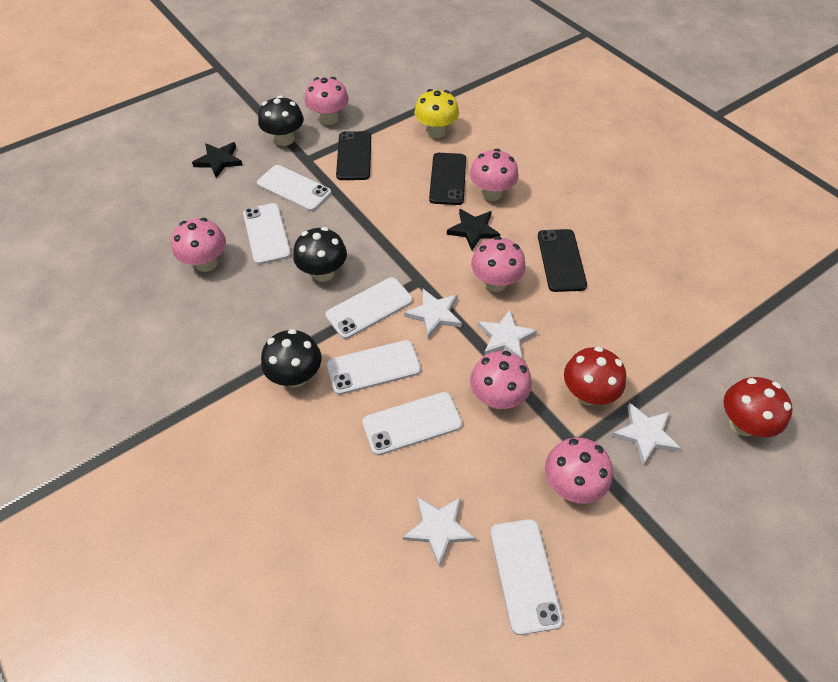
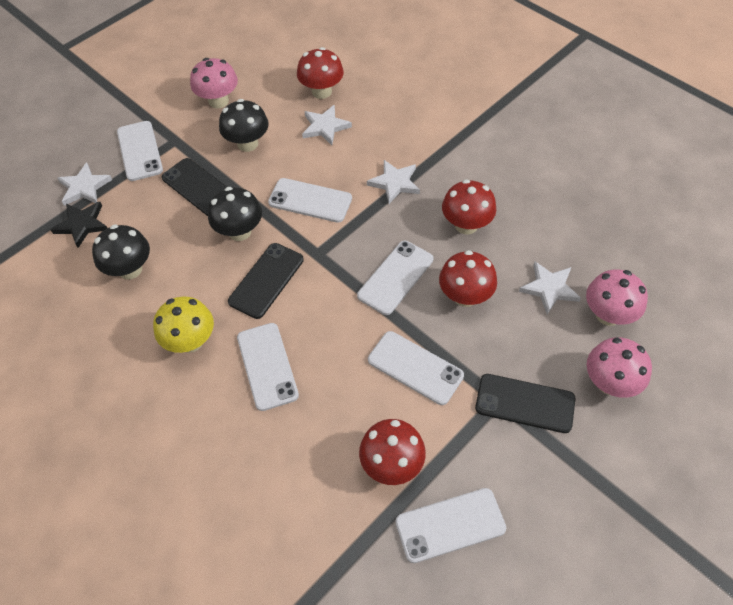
black star: [192,142,243,178] [447,209,500,250] = 2 -> [51,202,107,248] = 1
pink mushroom: [171,218,226,272] [305,77,349,125] [470,148,519,201] [470,351,532,409] [471,236,526,292] [545,437,613,503] = 6 -> [190,58,238,108] [586,270,648,326] [587,337,652,398] = 3
red mushroom: [564,346,626,405] [724,377,793,437] = 2 -> [297,47,344,99] [359,419,426,485] [439,250,497,307] [442,179,496,235] = 4

